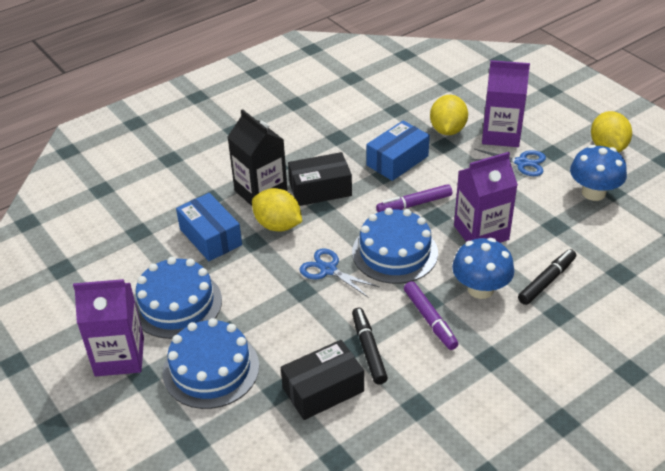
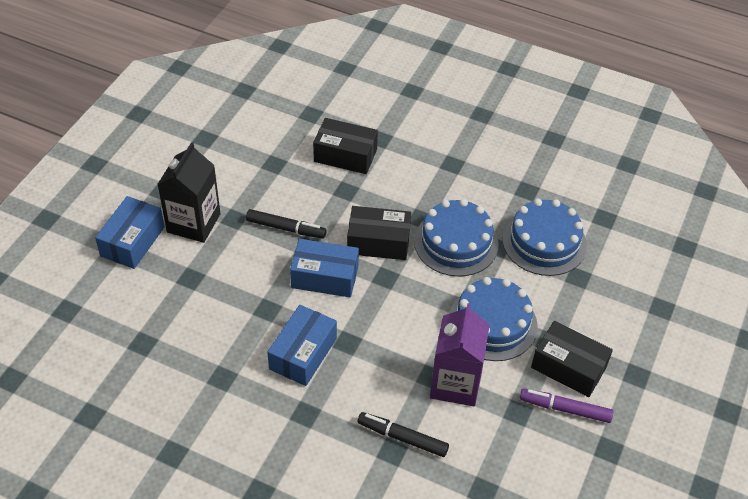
black box: [281,340,364,420] [288,152,352,206] = 2 -> [313,118,378,174] [347,206,411,260] [531,321,613,397] = 3
blue box: [176,193,242,261] [366,120,430,181] = 2 -> [95,196,165,269] [267,305,337,386] [290,239,359,297] = 3
blue mushroom: [452,238,514,299] [570,145,627,201] = 2 -> none = 0
blue scissors: [299,248,379,298] [471,149,546,176] = 2 -> none = 0
purple carton: [73,279,144,376] [454,152,518,243] [482,60,530,147] = 3 -> [430,303,490,406] = 1
purple marker: [376,184,452,212] [404,281,458,350] = 2 -> [520,389,613,423] = 1
yellow lemon: [252,188,302,232] [430,95,468,135] [591,111,632,152] = 3 -> none = 0

